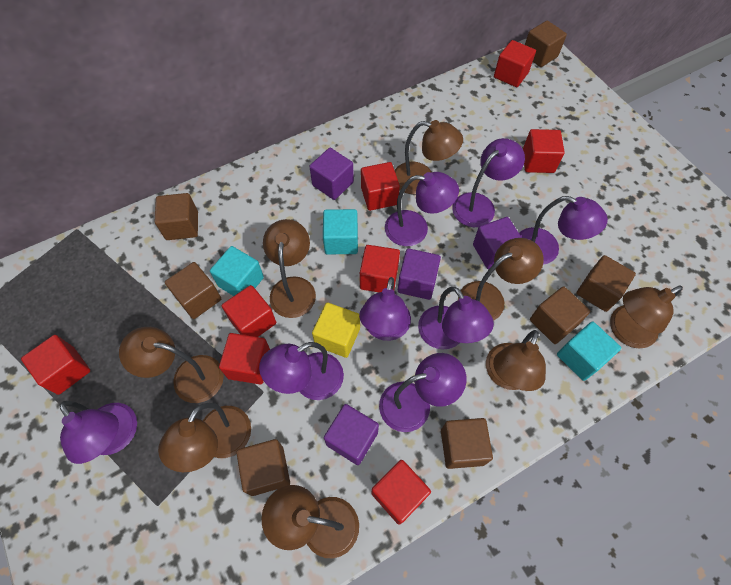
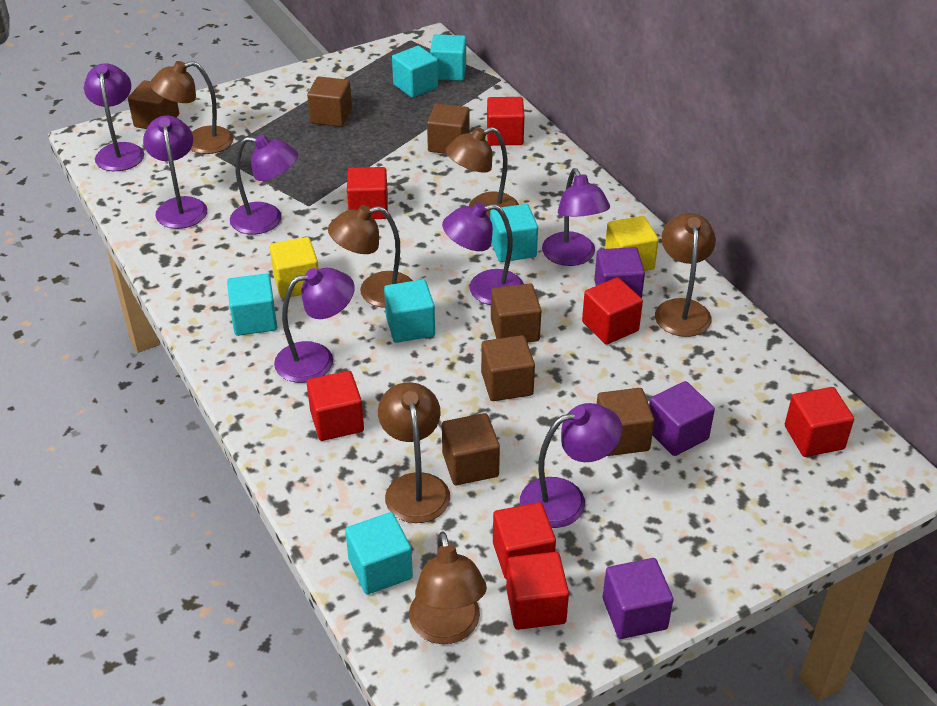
brown lamp: [119,327,224,403] [158,403,251,472] [261,485,359,558] [263,219,316,318] [394,120,463,194] [458,238,544,321] [486,330,546,391] [610,286,683,349] = 8 -> [150,61,234,154] [328,205,413,308] [378,382,450,523] [409,531,487,644] [445,127,519,218] [655,213,716,337] = 6
purple cube: [309,148,354,200] [324,404,379,465] [398,248,441,300] [473,217,522,269] = 4 -> [594,247,645,298] [603,558,673,639] [649,381,715,456] = 3
purple lamp: [60,401,137,464] [259,342,344,400] [359,277,411,341] [379,353,467,432] [385,172,459,246] [418,287,494,350] [452,138,525,227] [519,196,608,265] = 8 -> [84,63,144,171] [143,116,207,229] [230,135,298,235] [274,268,355,383] [442,202,524,305] [520,403,622,528] [542,168,610,266] = 7
red cube: [21,335,90,395] [219,333,270,384] [222,285,276,337] [360,245,400,292] [361,162,400,211] [371,460,431,525] [494,40,536,87] [523,129,565,173] = 8 -> [307,371,364,441] [347,167,388,219] [487,97,525,145] [493,502,556,580] [506,552,569,630] [582,277,643,345] [785,387,854,457] = 7
turquoise cube: [210,246,264,296] [323,209,358,254] [557,321,621,381] = 3 -> [227,273,277,336] [345,512,413,595] [384,279,435,343] [392,46,438,98] [430,34,466,81] [490,204,538,262] = 6
yellow cube: [312,303,360,358] = 1 -> [270,237,319,299] [605,216,659,271] = 2

